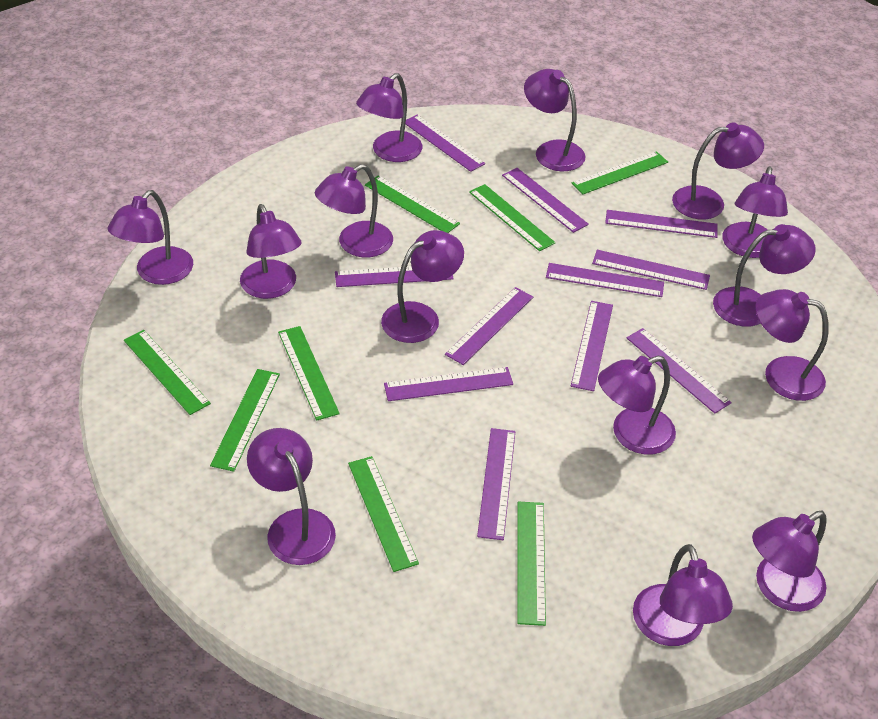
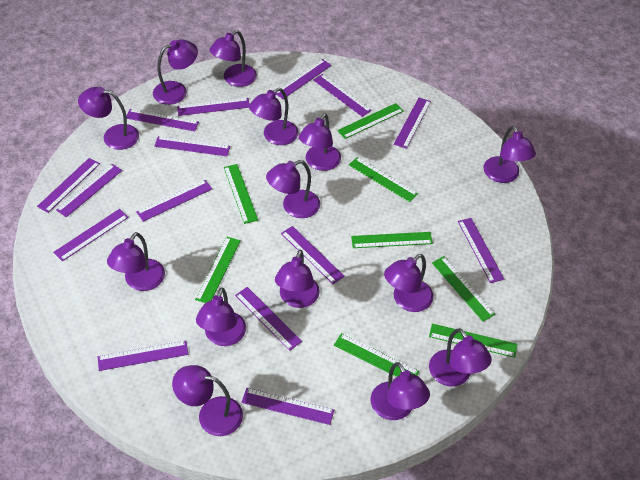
purple ruler: [335,266,454,287] [384,367,513,401] [405,115,485,172] [445,287,533,365] [477,428,515,540] [502,168,589,233] [546,263,664,297] [571,301,613,391] [592,250,710,290] [605,210,718,238] [627,328,732,414] = 11 -> [37,158,100,213] [53,209,129,261] [56,164,122,217] [98,341,189,371] [126,109,199,131] [136,180,212,222] [154,136,230,156] [177,98,250,116] [235,287,302,351] [241,388,334,425] [276,59,332,99] [281,226,345,284] [313,74,372,117] [394,98,431,149] [458,218,504,283] = 15

